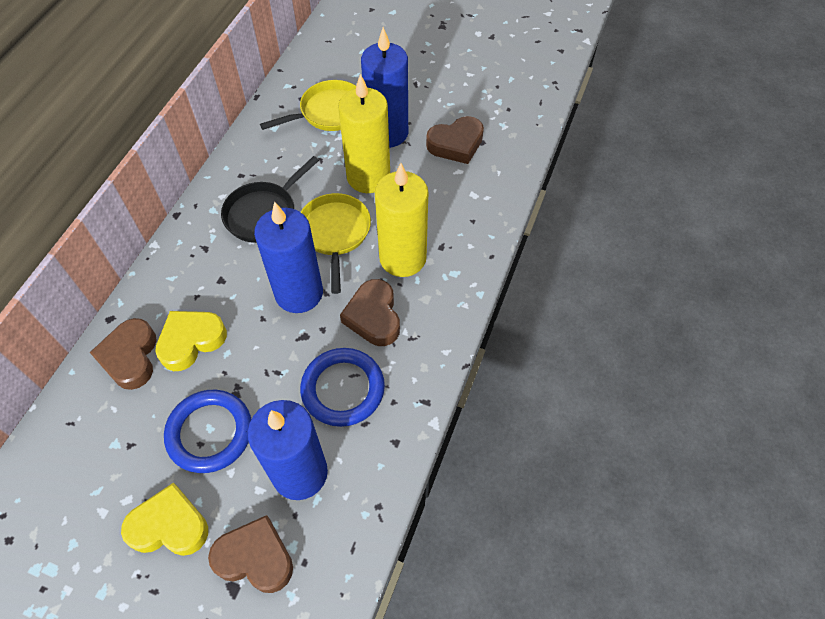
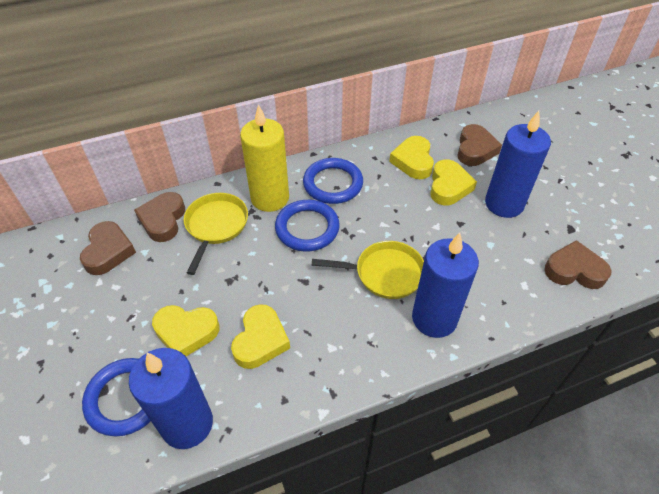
black pan: [221,156,319,243] = 1 -> none = 0
blue ring: [164,390,251,473] [300,348,385,427] = 2 -> [82,358,151,436] [275,200,340,252] [303,158,363,204] = 3
yellow candle: [338,74,390,193] [375,163,428,277] = 2 -> [240,104,289,212] = 1
yellow heart: [121,483,208,556] [155,311,227,371] = 2 -> [152,305,219,356] [231,304,290,369] [389,136,434,179] [430,159,477,205] = 4

